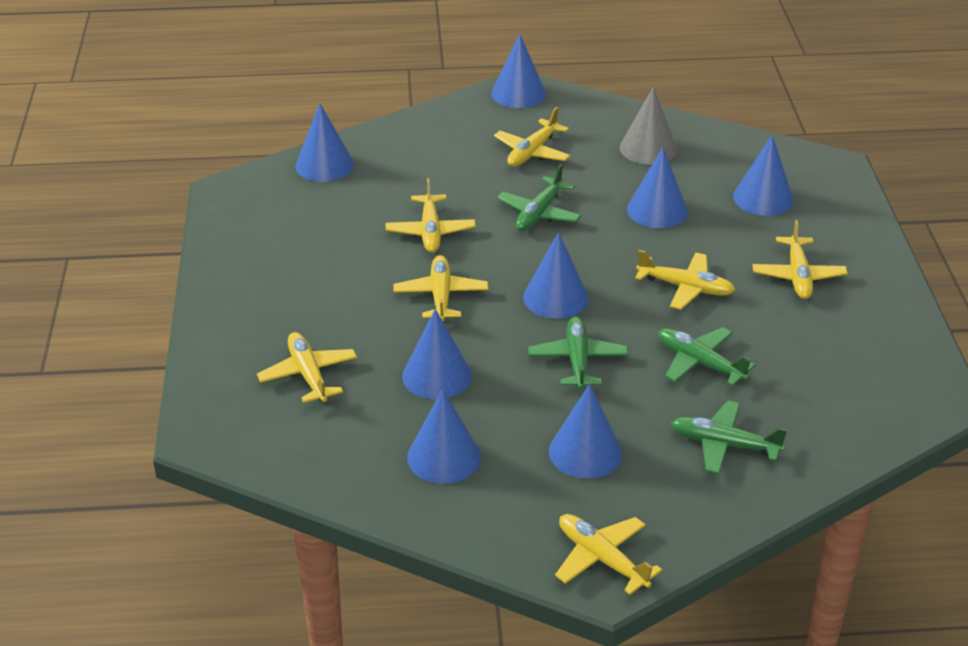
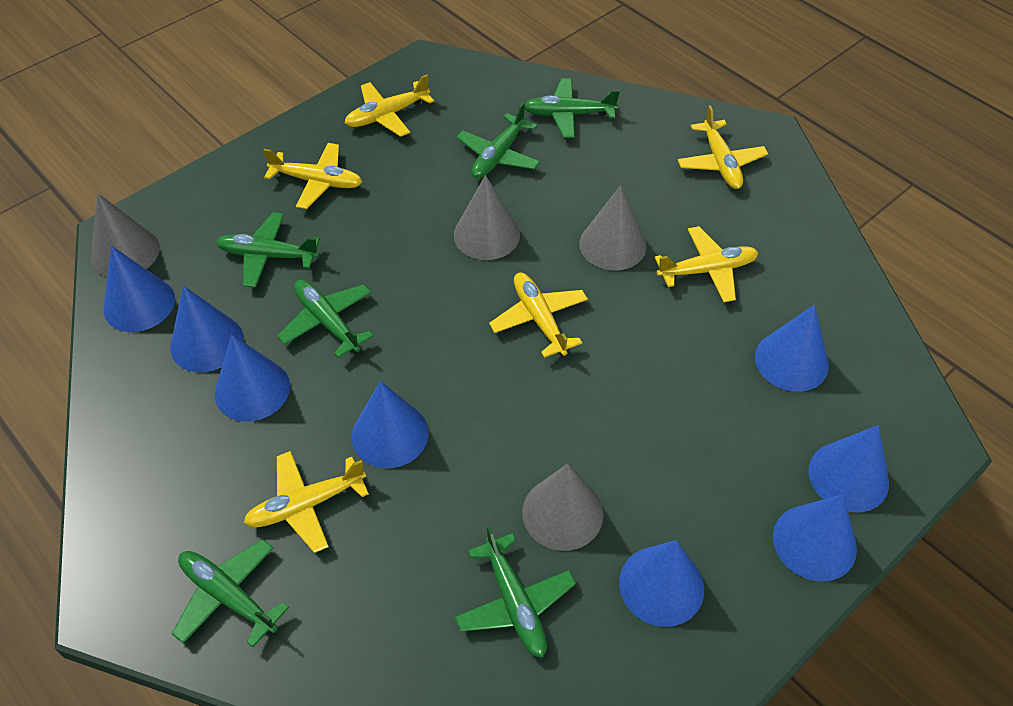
green plane: [497,164,581,231] [528,316,628,390] [658,327,756,386] [671,400,787,474] = 4 -> [172,539,289,647] [216,212,320,288] [277,280,373,358] [455,526,576,658] [457,102,540,178] [525,78,620,138] = 6
grey cone: [620,87,677,165] = 1 -> [91,193,160,277] [454,175,520,260] [522,464,603,551] [580,185,647,270] = 4
yellow plane: [257,332,357,403] [386,178,476,253] [394,255,488,321] [494,107,571,167] [555,514,662,595] [635,250,735,310] [752,220,848,299] = 7 -> [244,451,369,553] [263,143,362,209] [345,74,434,137] [489,273,588,358] [655,226,758,303] [678,105,768,189] = 6

